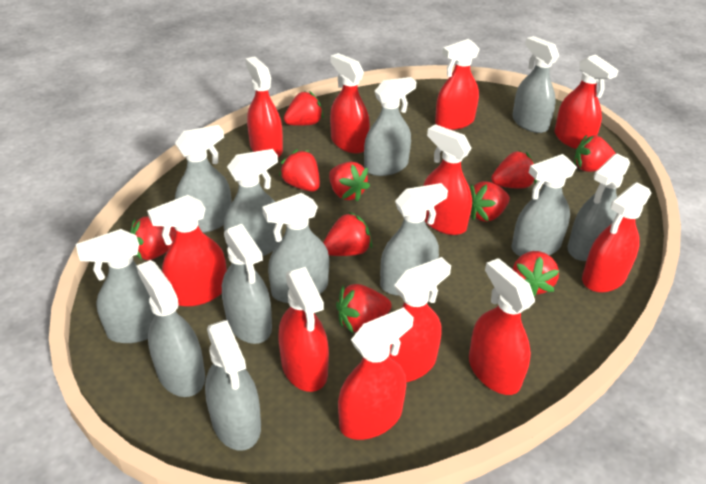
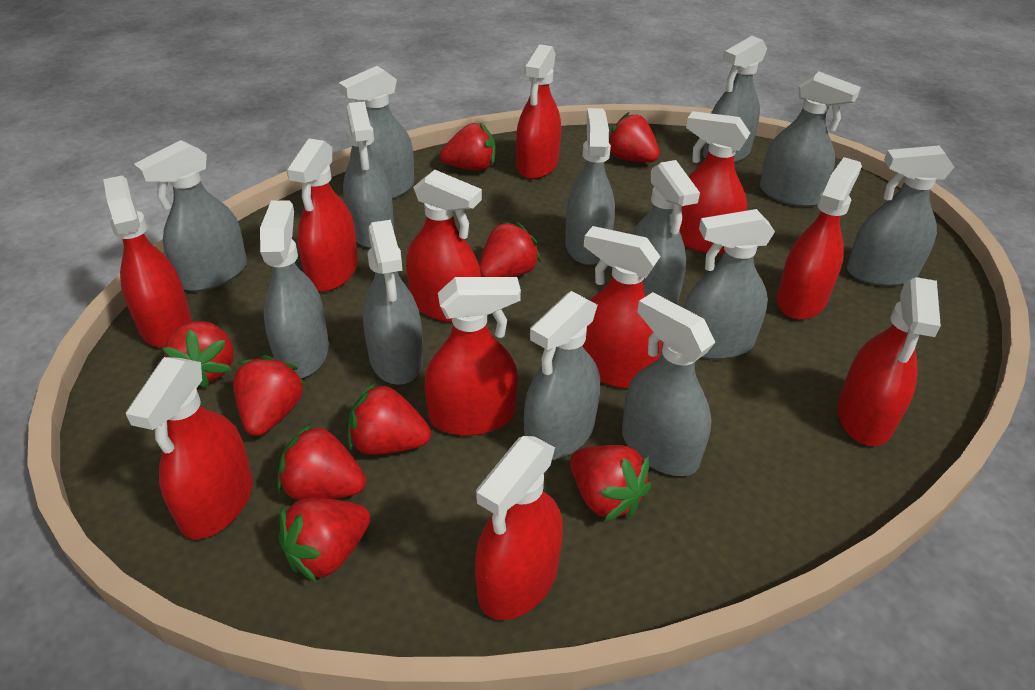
grey spray bottle: [76,229,155,343] [136,260,205,397] [175,125,232,233] [205,320,261,451] [222,224,272,344] [224,149,282,256] [262,193,329,303] [364,77,417,176] [380,183,448,296] [512,36,559,133] [512,154,577,256] [568,153,630,261] = 12 -> [134,140,247,292] [260,200,329,378] [339,66,414,200] [343,101,394,248] [363,220,423,385] [524,291,600,460] [565,108,615,265] [622,292,715,476] [632,160,700,305] [683,209,775,359] [703,36,767,163] [760,71,861,207] [847,145,954,286] = 13
red strawberry: [130,217,176,260] [279,149,320,192] [284,91,324,126] [323,212,372,256] [329,162,370,202] [336,284,392,333] [470,181,510,222] [491,151,537,189] [512,251,559,296] [574,135,616,172] = 10 -> [162,321,233,388] [233,355,305,436] [277,423,366,500] [278,498,370,583] [348,382,431,455] [440,123,495,171] [479,221,541,277] [570,445,651,521] [609,112,660,162] = 9

